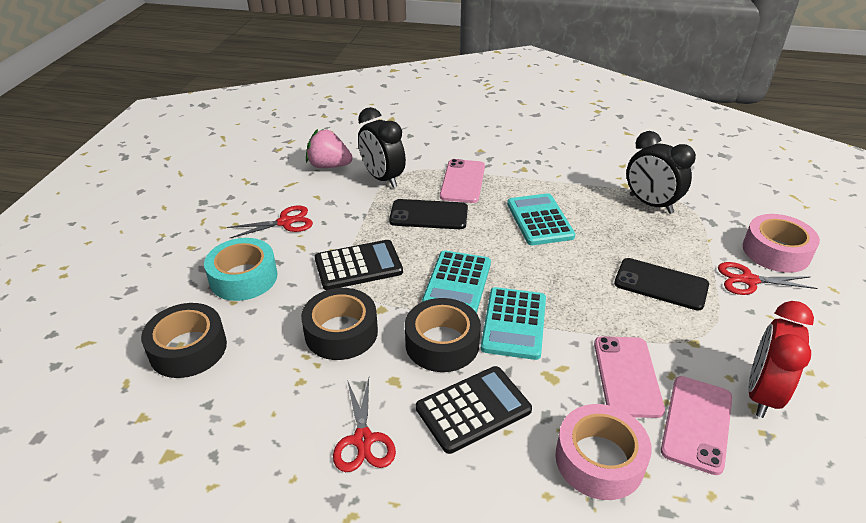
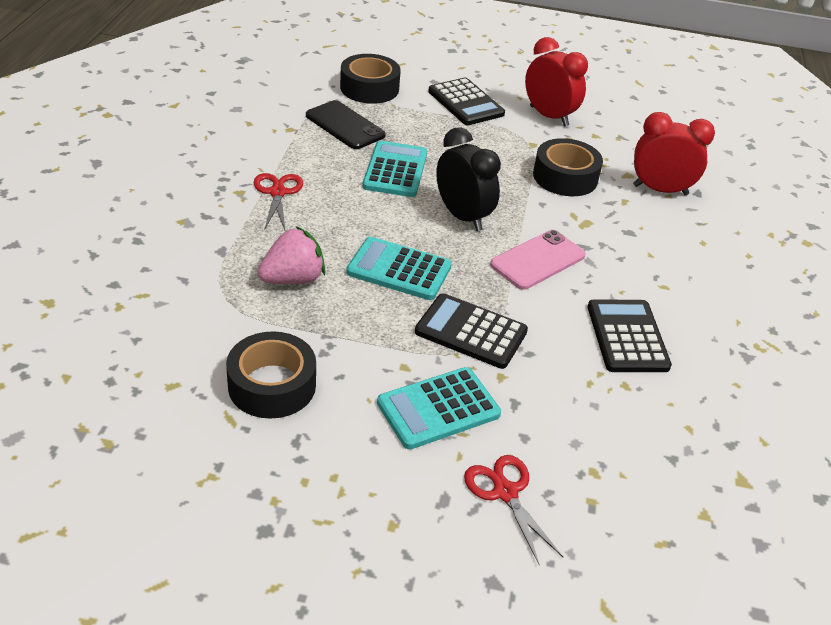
black calculator: [315,240,403,290] [416,366,532,454] = 2 -> [415,293,528,369] [428,78,505,125] [588,299,672,372] = 3
black clock: [358,107,406,188] [626,131,696,214] = 2 -> [436,127,501,231] = 1
black phone: [389,199,468,229] [614,258,709,311] = 2 -> [306,100,386,149] = 1
pink phone: [440,159,485,203] [594,336,665,418] [661,376,732,475] = 3 -> [490,230,586,290] = 1
pink tape: [555,404,652,500] [743,214,820,273] = 2 -> none = 0
red clock: [748,301,814,418] = 1 -> [525,37,588,126] [633,112,715,195] = 2
red scissors: [227,206,313,238] [333,378,396,472] [718,262,818,295] = 3 -> [254,173,303,230] [464,455,563,566] = 2
turquoise tape: [204,238,277,301] = 1 -> none = 0

